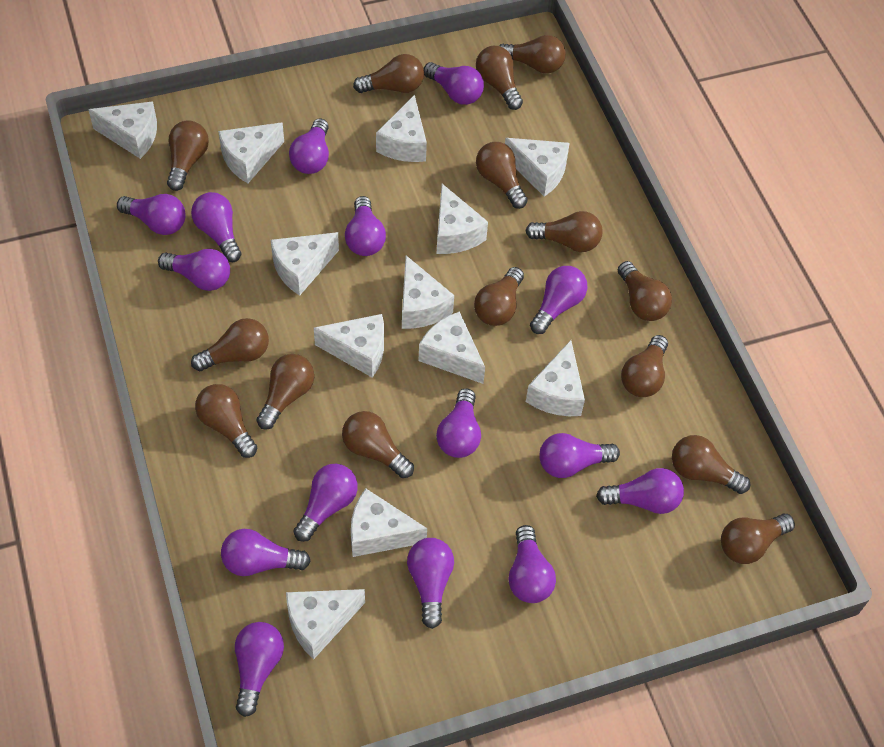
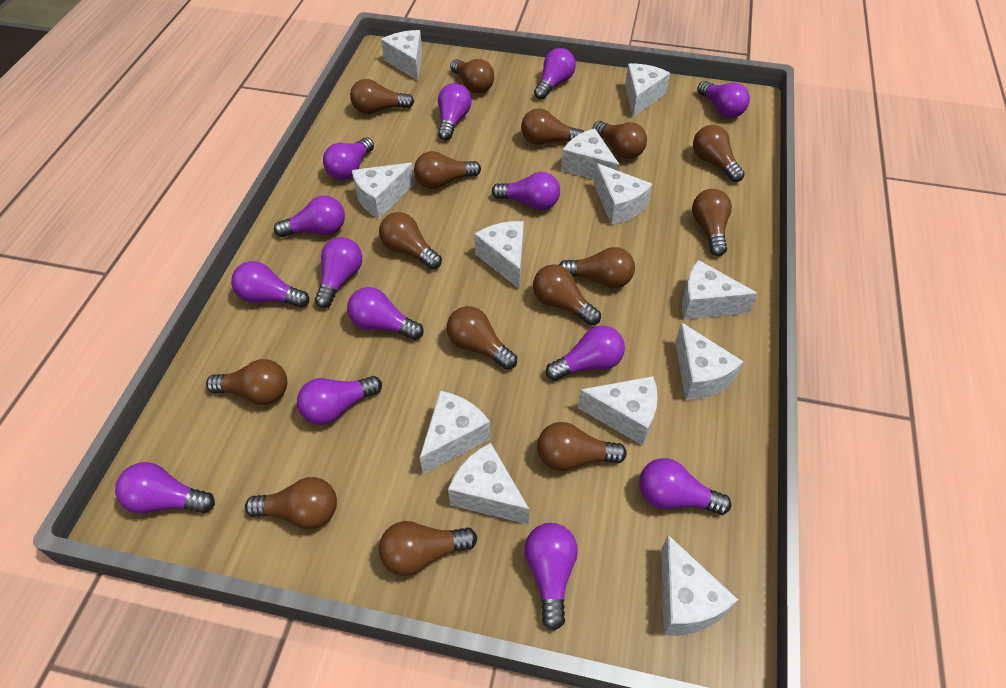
purple light bulb: [117,194,186,235] [158,249,230,291] [191,192,242,262] [221,529,311,576] [235,622,284,717] [289,119,329,174] [294,464,358,542] [345,196,386,256] [407,538,454,629] [424,62,484,105] [436,388,481,458] [508,525,556,603] [530,266,587,334] [539,433,620,478] [596,468,684,514] = 15 -> [115,462,215,513] [231,261,309,308] [274,196,345,237] [297,376,382,425] [315,237,362,308] [323,137,374,180] [347,287,424,340] [438,83,471,140] [492,172,560,210] [525,523,578,631] [534,48,576,100] [546,325,625,381] [639,458,731,515] [697,81,750,118] = 14

